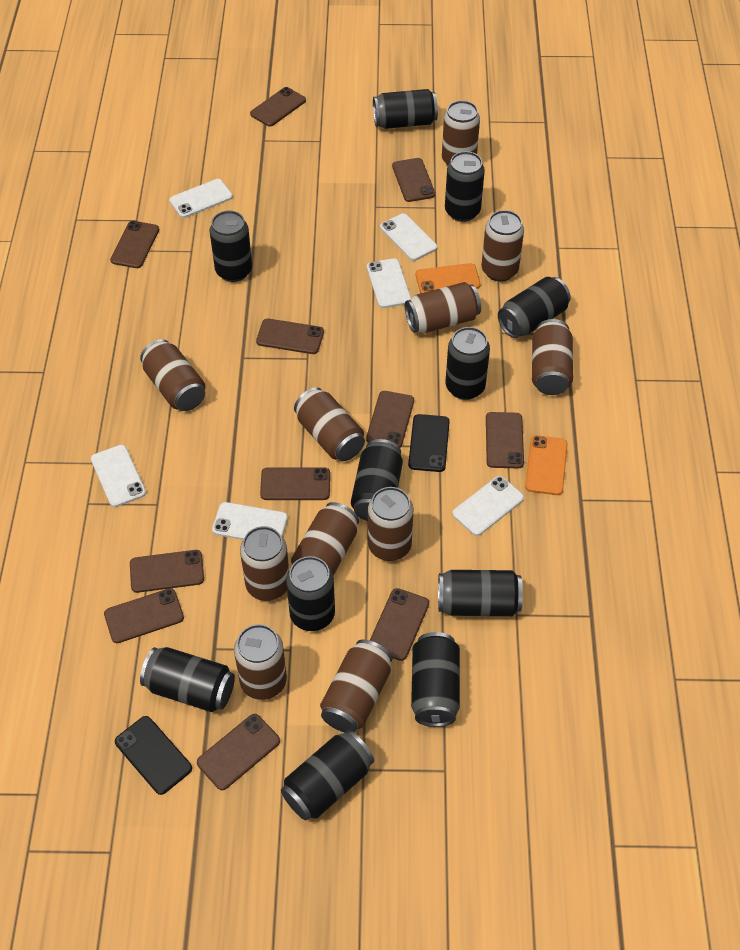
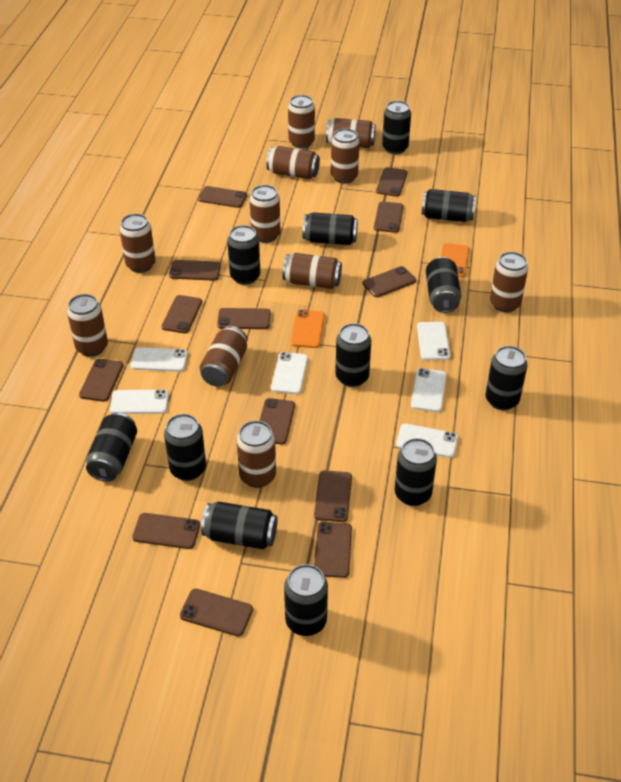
black can: [140,647,235,712] [209,211,252,282] [281,730,374,820] [286,556,335,631] [351,439,403,521] [373,89,438,129] [411,632,460,727] [438,570,523,616] [445,151,485,222] [446,327,490,400] [498,277,571,338] = 11 -> [86,413,137,482] [164,414,206,481] [201,502,278,549] [227,225,260,285] [284,564,328,636] [303,212,358,245] [335,323,371,387] [382,101,411,154] [395,438,437,506] [422,189,476,222] [426,257,461,313] [485,346,528,410] = 12
black phone: [115,716,192,795] [408,414,450,472] = 2 -> none = 0
brown phone: [104,588,184,643] [110,221,159,268] [130,550,204,593] [197,714,280,790] [250,87,306,127] [256,318,324,354] [260,467,330,500] [366,391,414,448] [370,588,429,661] [392,158,435,202] [486,412,524,469] = 11 -> [79,359,123,402] [132,513,200,549] [161,295,202,333] [169,260,221,281] [180,589,253,636] [198,186,247,208] [217,308,270,329] [260,398,295,444] [314,470,352,522] [314,522,352,578] [363,266,416,297] [374,201,404,233] [376,167,408,197] = 13

